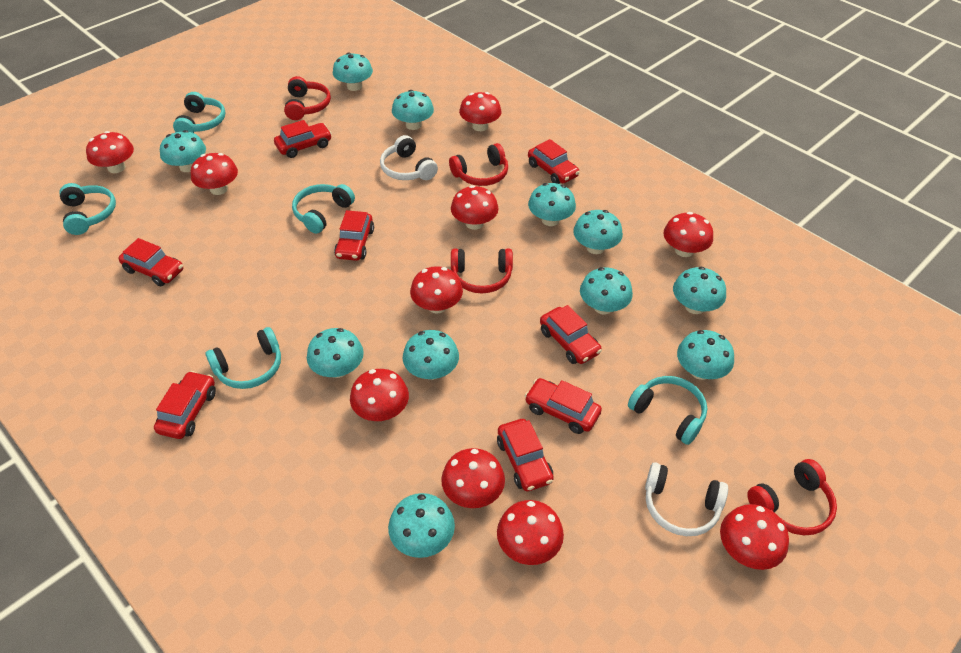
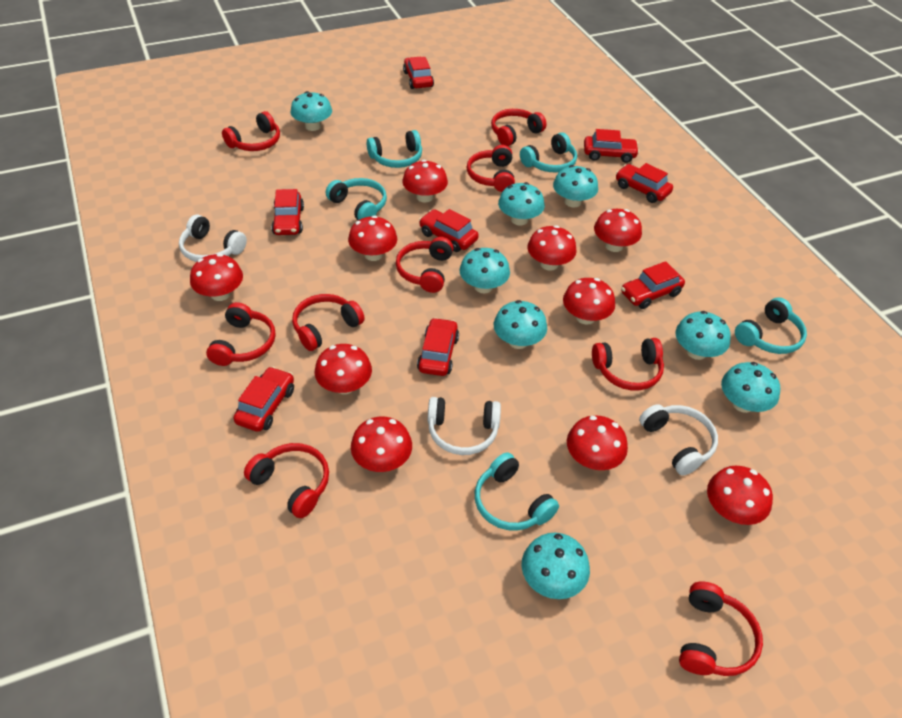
red headphones: [284,76,331,120] [449,143,508,186] [451,249,513,293] [747,459,837,535] = 4 -> [206,302,276,366] [222,111,280,151] [244,443,329,518] [292,294,365,351] [396,237,453,293] [467,145,515,192] [491,109,546,146] [592,338,664,390] [679,581,763,676] = 9
turquoise mushroom: [160,130,206,172] [307,328,364,378] [333,53,373,91] [388,493,455,558] [392,90,434,130] [402,330,459,380] [528,183,576,226] [573,210,623,254] [580,267,633,315] [673,267,726,314] [677,330,734,380] = 11 -> [290,91,332,131] [459,248,510,293] [494,300,547,349] [498,182,545,225] [521,533,590,599] [553,165,598,207] [675,311,731,360] [721,362,780,413] = 8
white headphones: [380,135,438,180] [645,462,728,536] = 2 -> [179,215,247,262] [428,397,501,455] [639,404,718,475] = 3

